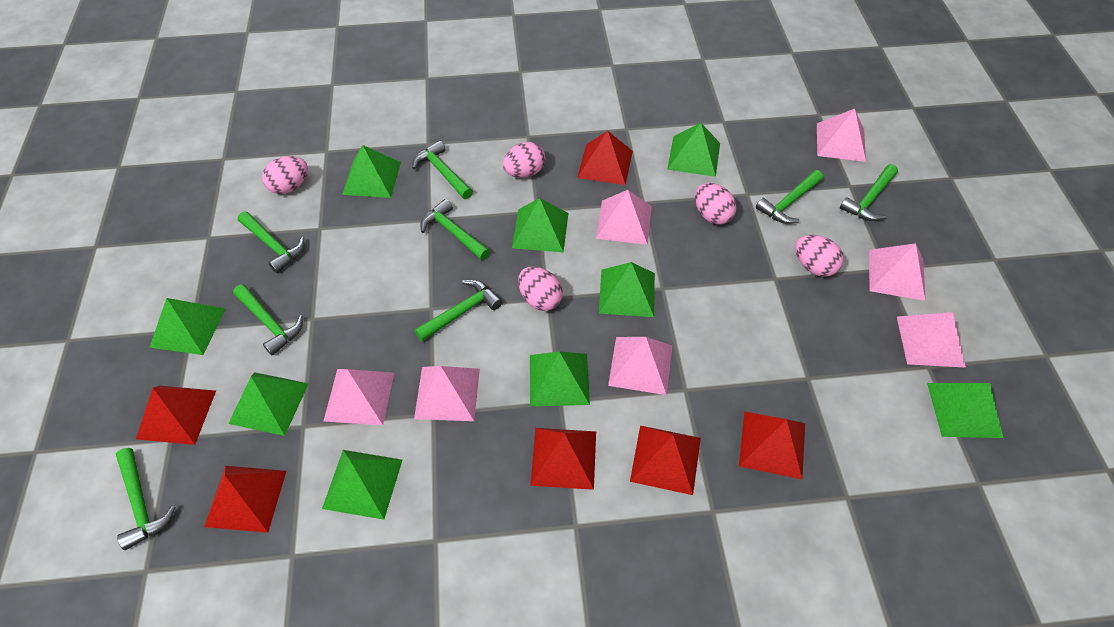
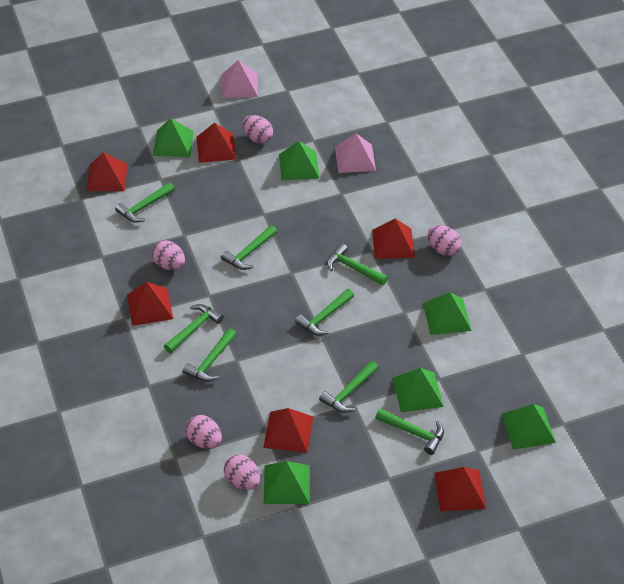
green pyramid: [149,298,226,355] [228,372,309,436] [322,450,402,520] [342,145,401,198] [512,198,568,252] [530,351,590,406] [599,262,655,317] [667,123,720,177] [927,383,1003,438] = 9 -> [153,118,194,157] [264,461,310,504] [279,141,319,181] [392,368,444,412] [423,292,471,335] [501,404,556,450] = 6
pink pyramid: [324,369,394,425] [414,366,480,421] [596,190,652,245] [608,337,672,395] [817,109,866,162] [869,243,925,301] [897,312,966,368] = 7 -> [222,60,258,98] [335,133,376,173] = 2

